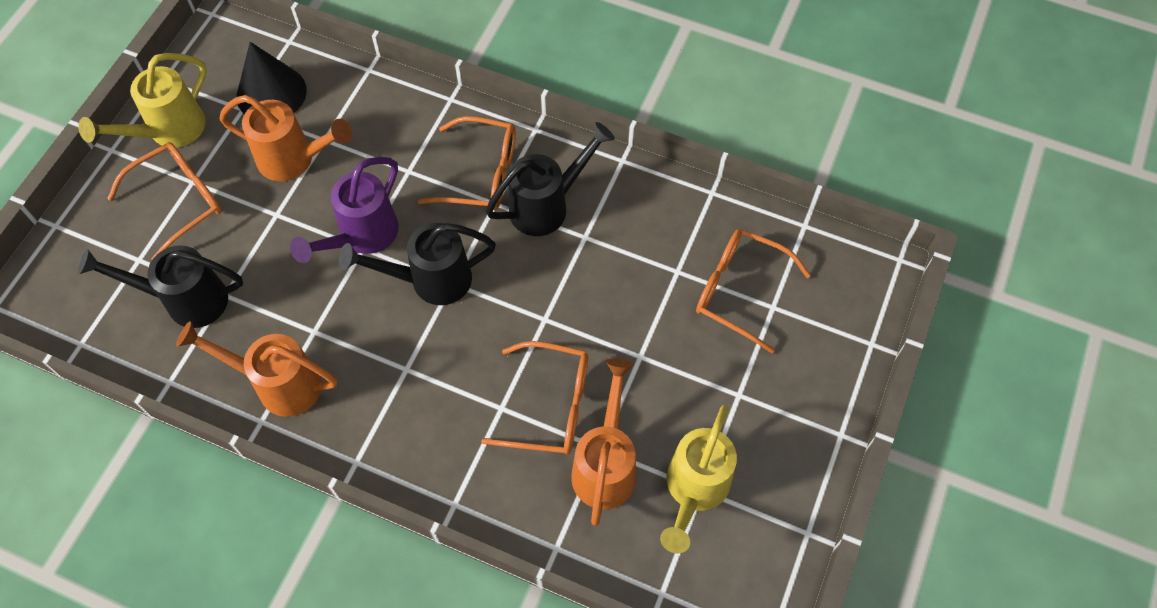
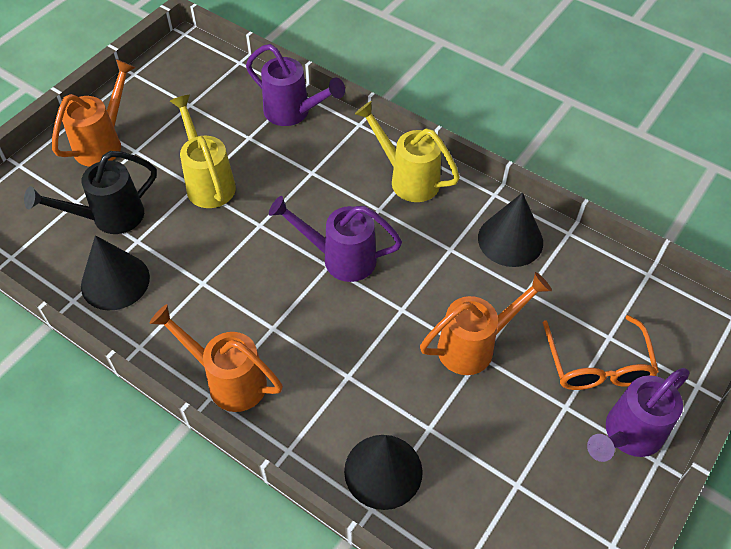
black cone: [237,42,307,114] = 1 -> [81,235,150,311] [344,435,423,510] [478,193,543,267] = 3
black watering can: [78,245,243,328] [339,223,496,305] [486,122,615,236] = 3 -> [24,151,157,234] = 1
orange glasses: [107,142,222,260] [418,116,516,210] [481,341,588,455] [696,229,811,353] = 4 -> [543,315,659,390] = 1
purple watering can: [290,157,399,263] = 1 -> [246,44,345,126] [269,196,402,282] [587,368,689,462] = 3

